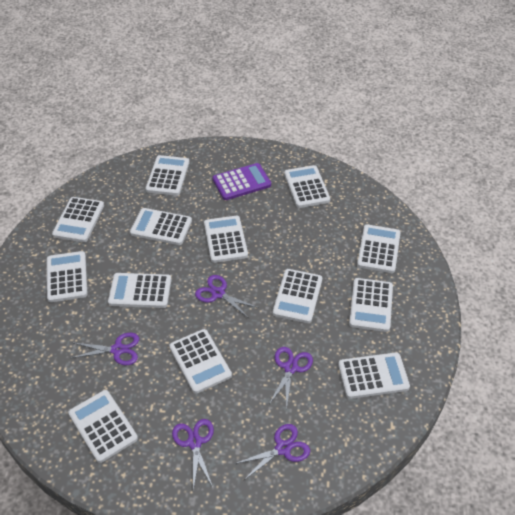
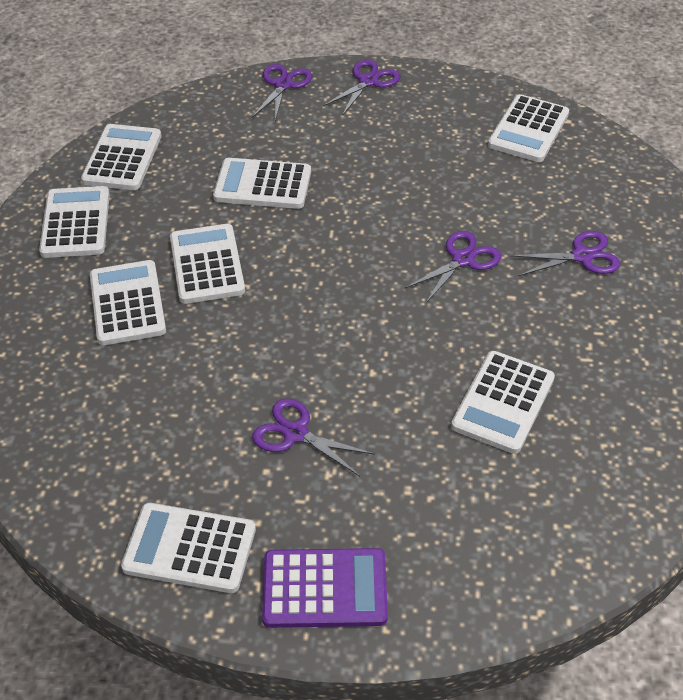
white calculator: [47,251,88,302] [52,197,104,242] [68,390,138,463] [108,273,171,308] [130,208,192,245] [146,155,190,196] [169,329,232,394] [204,216,248,263] [273,269,322,323] [284,165,330,208] [338,352,410,399] [349,278,393,332] [357,224,401,273] = 13 -> [39,186,110,258] [81,124,161,190] [90,260,166,345] [121,503,256,593] [170,224,245,304] [213,158,311,209] [451,351,555,454] [488,94,569,162] = 8

